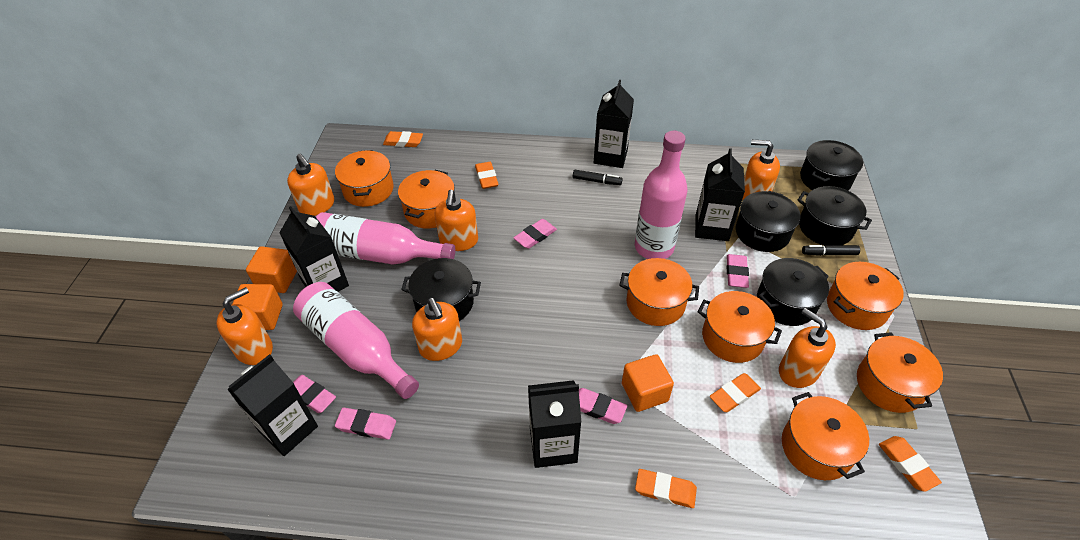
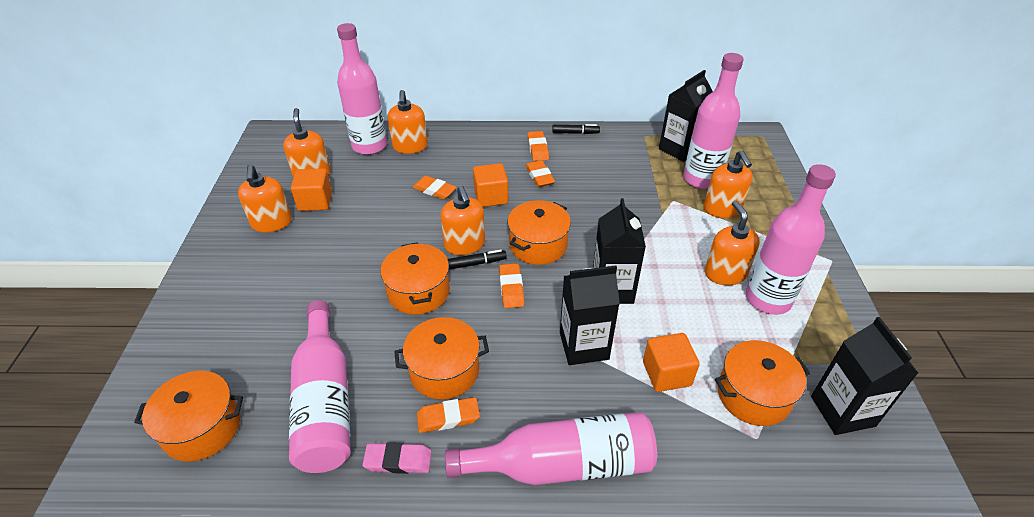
black carton: [227,354,318,456] [279,206,349,292] [528,380,581,468] [594,80,634,168] [695,148,745,241] = 5 -> [560,266,620,365] [593,198,646,304] [659,70,713,162] [811,317,918,435] = 4
black pot: [401,258,481,321] [736,191,801,252] [757,258,829,326] [797,186,872,245] [800,140,863,190] = 5 -> none = 0
orange pot: [335,150,394,207] [398,170,455,229] [619,258,699,326] [698,291,782,363] [782,392,869,480] [827,262,904,330] [857,332,943,413] = 7 -> [134,371,243,462] [380,242,450,315] [394,317,489,400] [508,200,571,265] [715,340,811,426] = 5
pink bottle: [293,282,419,399] [316,212,455,265] [635,131,688,259] = 3 -> [289,300,351,473] [337,23,387,155] [445,412,657,485] [683,53,744,189] [746,164,836,315] = 5
pink eraser: [293,375,336,413] [335,408,396,440] [513,219,557,249] [579,388,627,424] [727,254,749,288] = 5 -> [362,442,432,474] = 1

